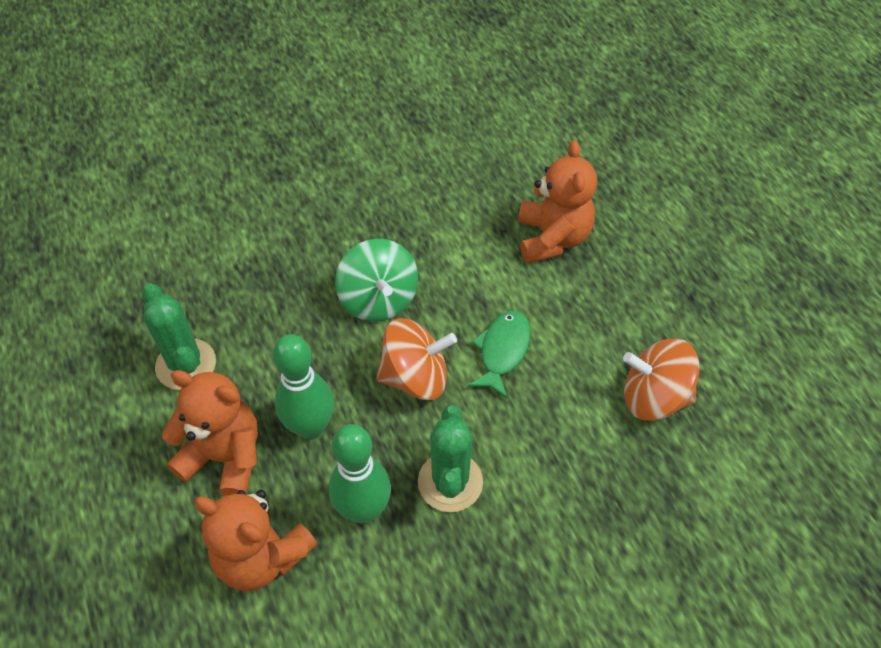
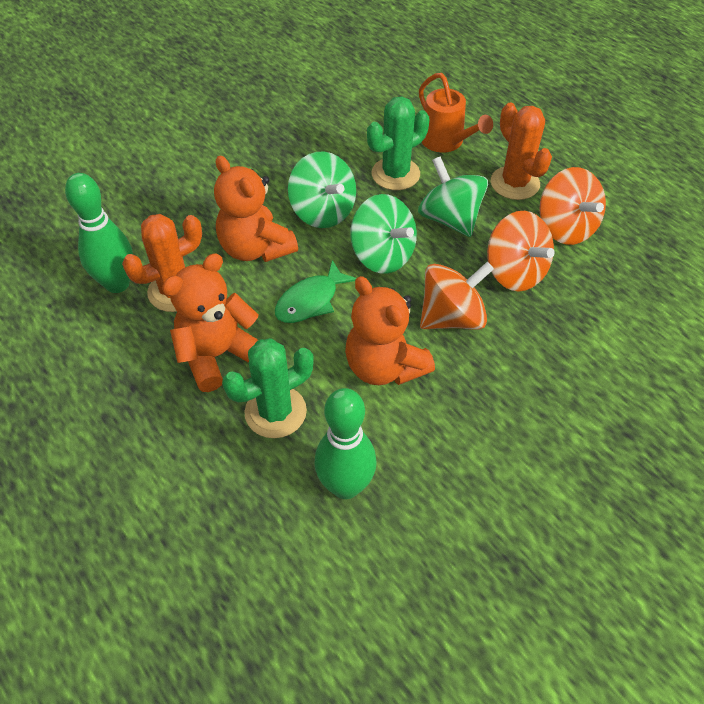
green spinning top: [335,239,418,321] = 1 -> [288,151,356,228] [350,194,417,274] [418,156,488,237] = 3
orange cactus: none = 0 -> [122,214,202,312] [491,103,552,200] = 2
orange spinning top: [376,318,457,400] [623,339,700,421] = 2 -> [420,262,494,329] [487,211,555,291] [539,167,606,245] = 3
orange watering can: none = 0 -> [419,73,493,152] = 1

